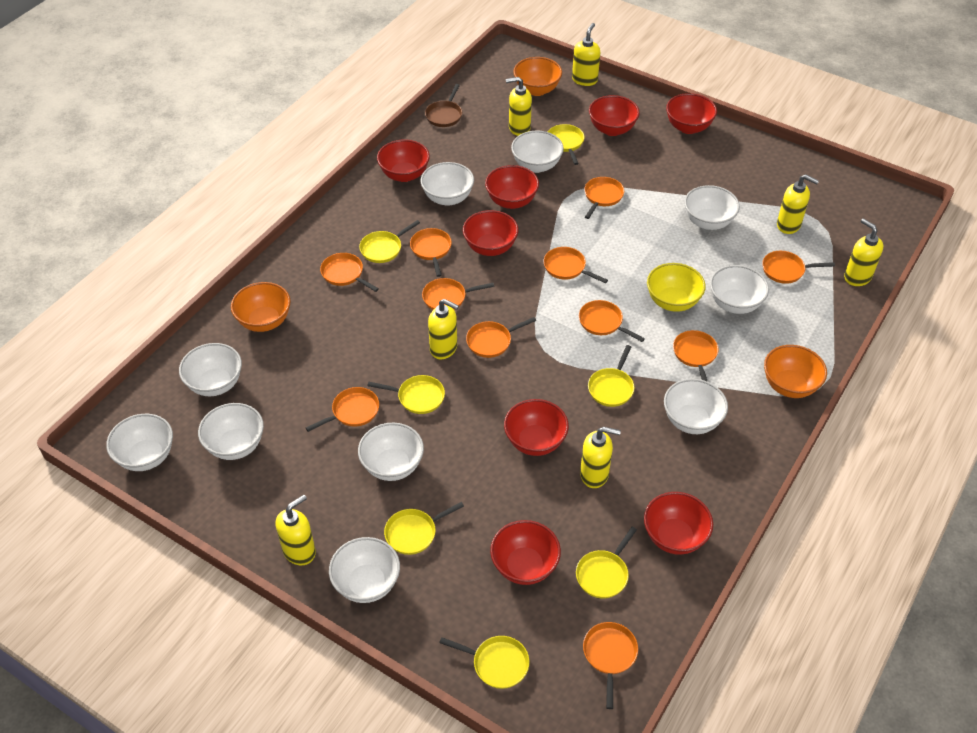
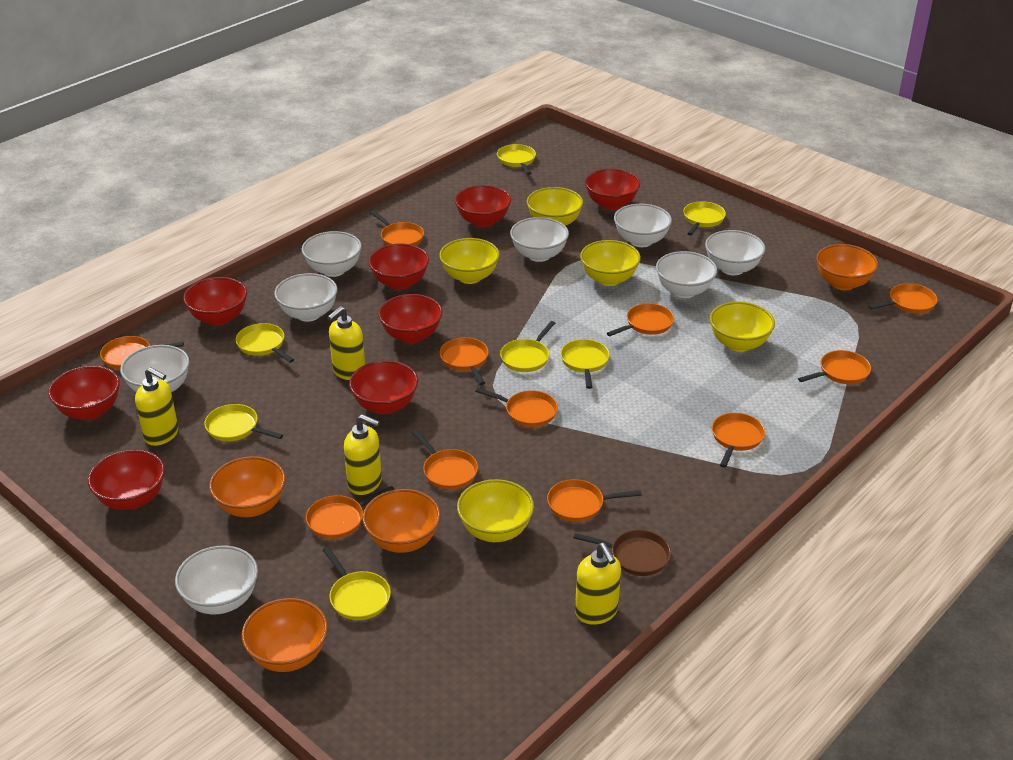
orange bowl: [231,282,291,332] [513,57,562,96] [764,345,827,398] = 3 -> [209,456,286,517] [242,598,328,672] [363,489,441,553] [816,244,878,290] = 4
white bowl: [106,414,173,471] [179,343,242,396] [198,403,264,460] [329,537,400,603] [358,423,424,481] [421,162,474,206] [511,131,564,173] [664,379,728,434] [684,185,740,230] [710,265,769,314] = 10 -> [120,345,190,392] [175,546,258,614] [274,273,338,322] [302,231,362,277] [510,217,569,262] [614,204,672,247] [656,251,717,298] [705,230,766,275] = 8
yellow bowl: [647,263,706,312] = 1 -> [439,238,500,284] [457,479,534,542] [527,187,583,226] [580,240,641,286] [710,302,775,352] = 5
yellow soap dispenser: [276,495,316,565] [428,299,459,359] [506,77,532,136] [572,23,600,86] [580,427,621,488] [777,174,819,234] [844,218,884,286] = 7 -> [135,367,178,446] [328,306,365,380] [344,414,382,495] [575,543,621,625] = 4

